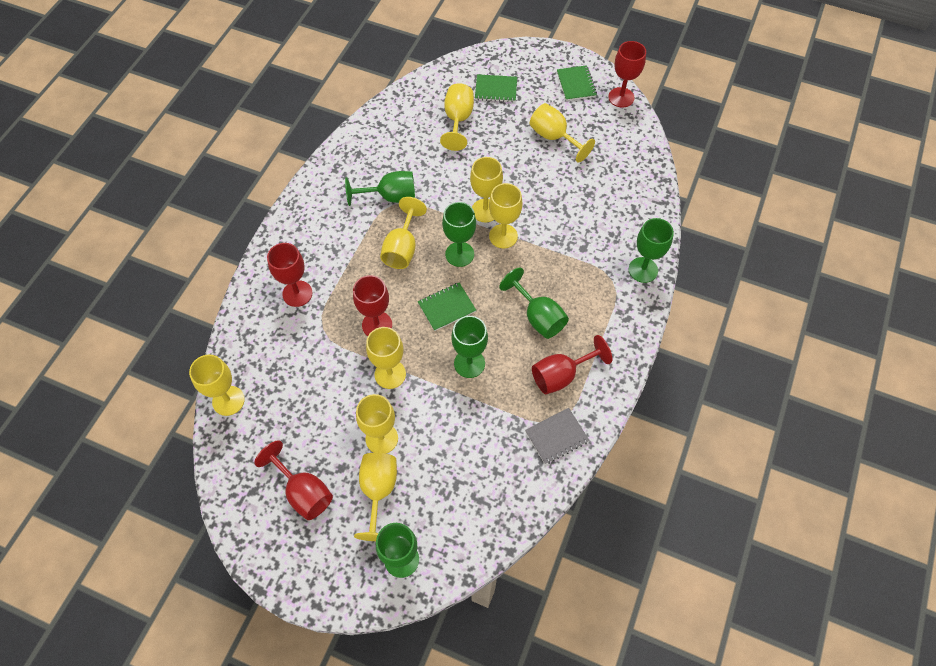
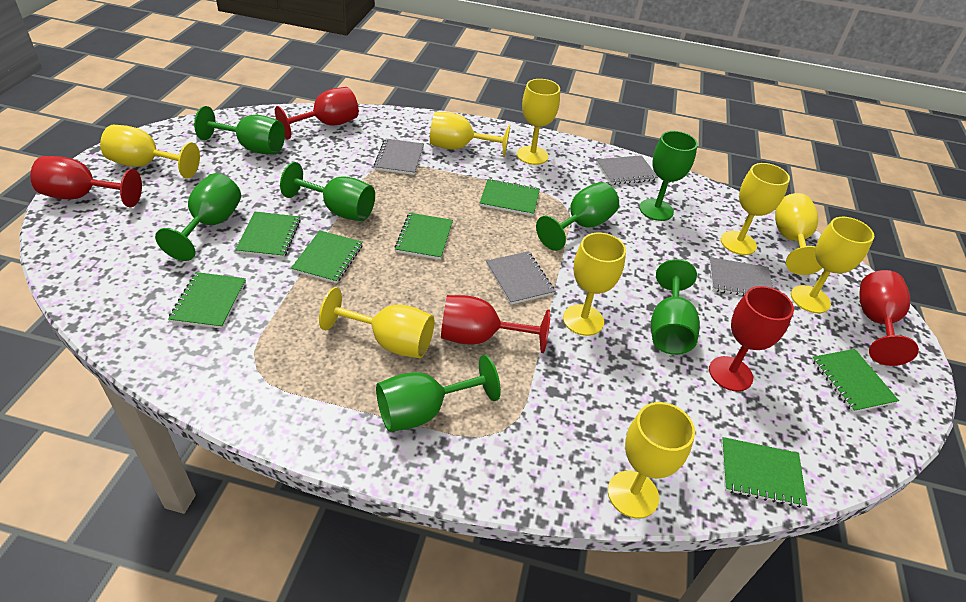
green goblet: [345,171,415,206] [376,523,419,578] [442,202,476,267] [451,316,488,378] [499,268,569,339] [629,218,674,283] = 6 -> [155,173,241,261] [194,106,285,155] [280,162,375,221] [376,355,501,432] [536,182,619,251] [639,131,698,221] [651,259,700,355] = 7
green notebook: [418,283,476,331] [475,74,517,102] [557,65,597,101] = 3 -> [168,272,246,329] [235,212,300,258] [291,231,363,283] [395,213,453,260] [480,179,540,216] [722,437,807,508] [812,349,899,412] = 7
grey notebook: [525,408,590,464] = 1 -> [374,138,424,175] [486,251,555,304] [596,155,658,185] [709,257,773,296] = 4

